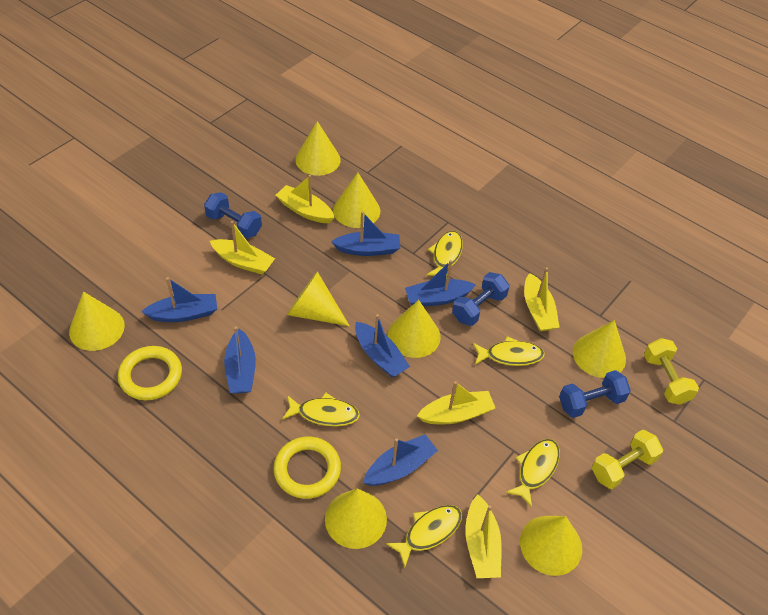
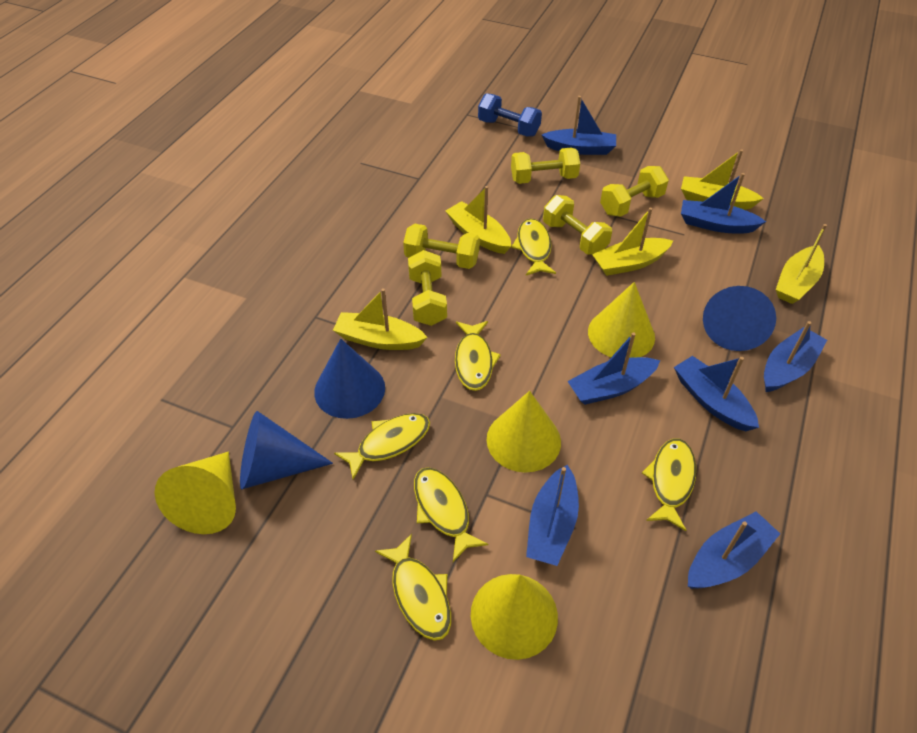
blue boat: [141,277,217,322] [224,327,256,394] [331,211,400,256] [355,314,410,377] [363,434,438,486] [405,260,476,306] = 6 -> [526,465,579,566] [542,96,616,155] [568,332,660,405] [674,356,759,431] [681,173,766,233] [688,511,780,589] [764,321,827,392] = 7
blue cone: none = 0 -> [240,411,333,490] [314,339,385,419] [703,286,776,351] = 3
blue dumbbell: [204,192,262,239] [452,272,510,326] [559,370,631,418] = 3 -> [478,93,542,137] = 1
yellow cone: [69,291,125,351] [287,271,350,326] [295,121,341,176] [325,489,387,549] [333,173,380,228] [388,300,441,358] [520,516,582,576] [573,320,626,378] = 8 -> [155,452,236,534] [471,574,558,660] [487,391,561,473] [588,282,655,358] = 4
yellow dumbbell: [592,429,663,489] [644,338,699,405] = 2 -> [403,224,480,269] [408,250,447,326] [511,148,580,184] [543,195,612,255] [600,166,669,217] = 5
yellow fish: [282,393,360,426] [386,505,462,568] [426,231,463,279] [472,336,545,366] [506,439,560,507] = 5 -> [334,413,430,480] [375,534,451,641] [414,467,488,562] [455,321,501,391] [511,218,556,275] [642,438,696,531] = 6
yellow ring: [118,346,182,400] [273,437,341,499] = 2 -> none = 0

